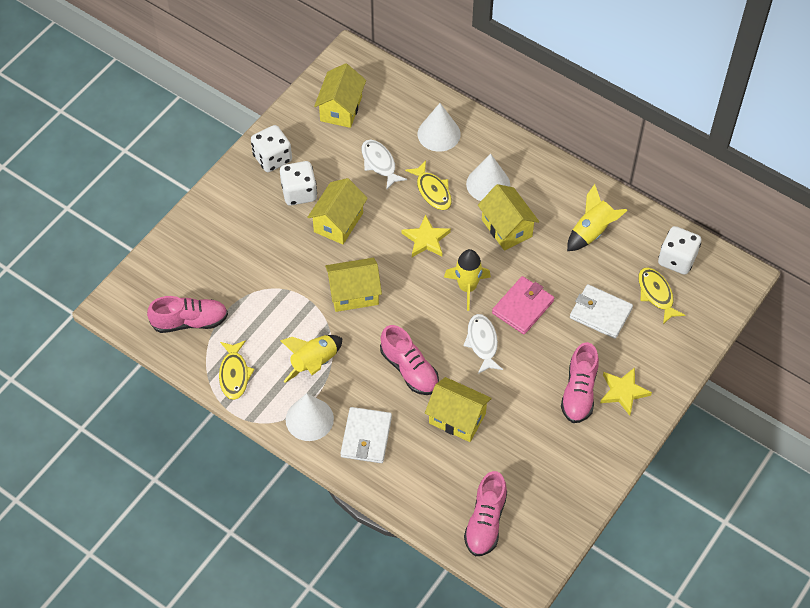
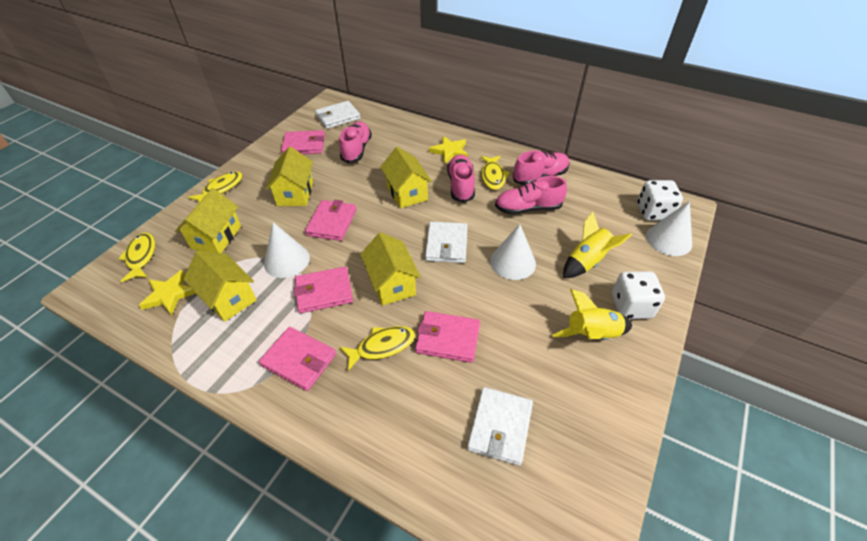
pink wallet: [492,276,554,335] = 1 -> [259,327,336,391] [281,130,325,154] [293,267,353,313] [305,200,357,241] [415,311,480,363] = 5
white dice: [251,125,292,172] [280,161,317,206] [658,226,701,275] = 3 -> [612,271,665,319] [637,180,683,220] = 2
white fish: [362,140,407,189] [463,314,503,374] = 2 -> none = 0
white wallet: [341,407,392,463] [570,284,633,339] = 2 -> [315,101,360,129] [425,222,467,263] [467,387,533,466] = 3
yellow fish: [219,340,255,400] [405,161,452,210] [638,268,685,324] = 3 -> [118,233,155,282] [188,171,242,202] [340,326,415,371] [481,156,510,190] = 4
yellow rocket: [280,335,342,383] [444,249,491,311] [567,184,627,251] = 3 -> [552,289,632,340] [563,211,632,278] = 2

